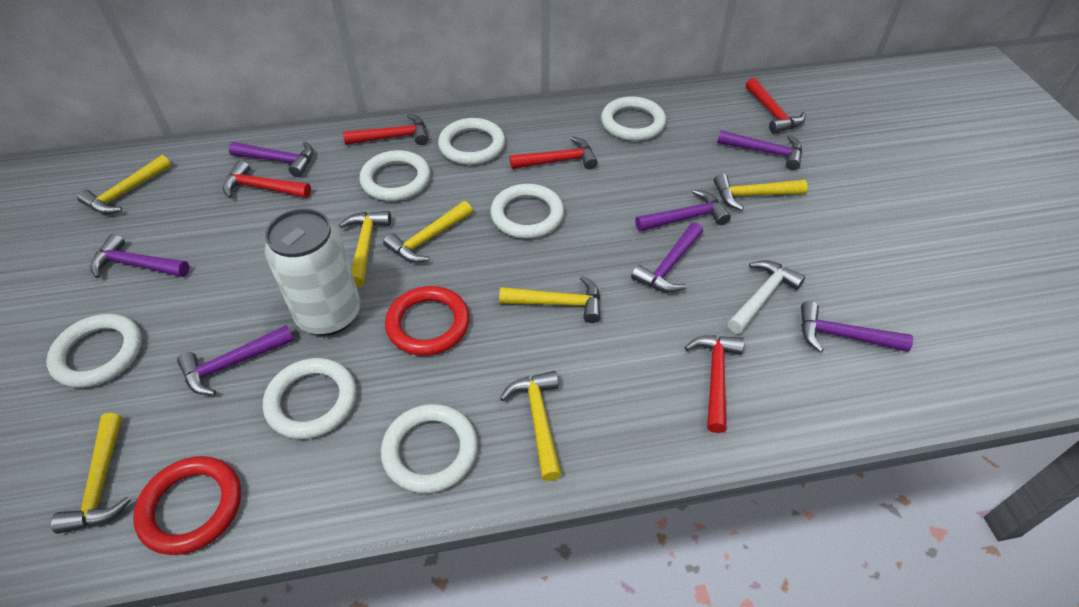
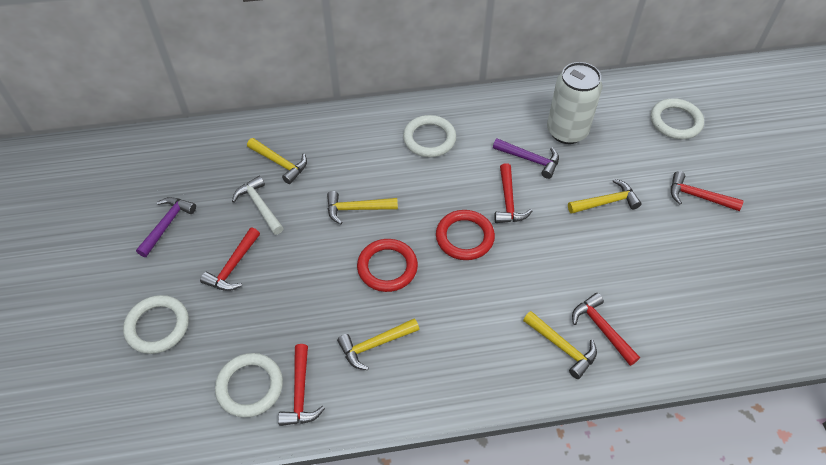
purple hammer: [90,234,189,278] [177,325,294,395] [229,141,313,177] [631,222,703,293] [635,190,731,232] [717,130,802,170] [801,301,913,352] = 7 -> [136,197,196,257] [493,138,559,179] = 2
white ring: [46,314,142,388] [263,358,356,439] [360,150,431,201] [381,404,478,493] [438,118,505,165] [490,184,564,239] [601,96,666,141] = 7 -> [123,295,189,354] [215,353,283,418] [403,115,456,157] [651,98,704,139] = 4
yellow hammer: [51,413,131,534] [77,155,171,214] [339,211,391,287] [383,201,473,263] [499,276,600,323] [500,371,562,481] [714,173,808,211] = 7 -> [247,138,307,184] [327,191,398,224] [337,318,419,370] [523,311,597,379] [568,179,641,214] = 5

